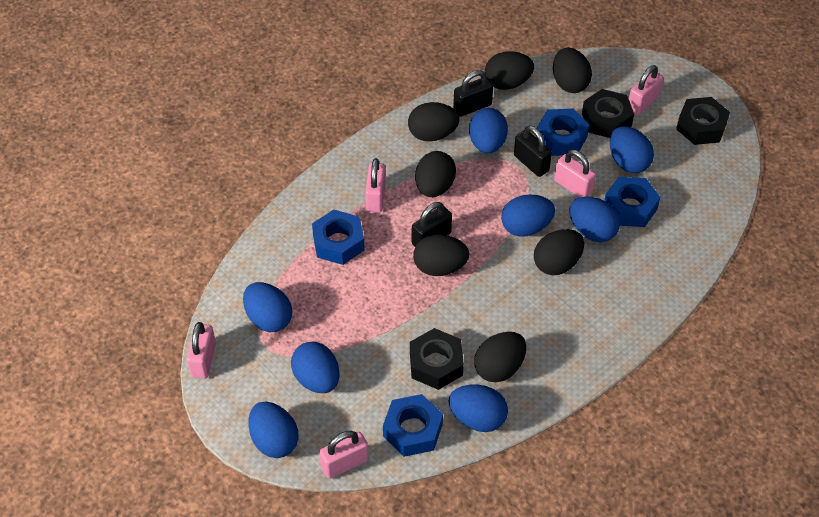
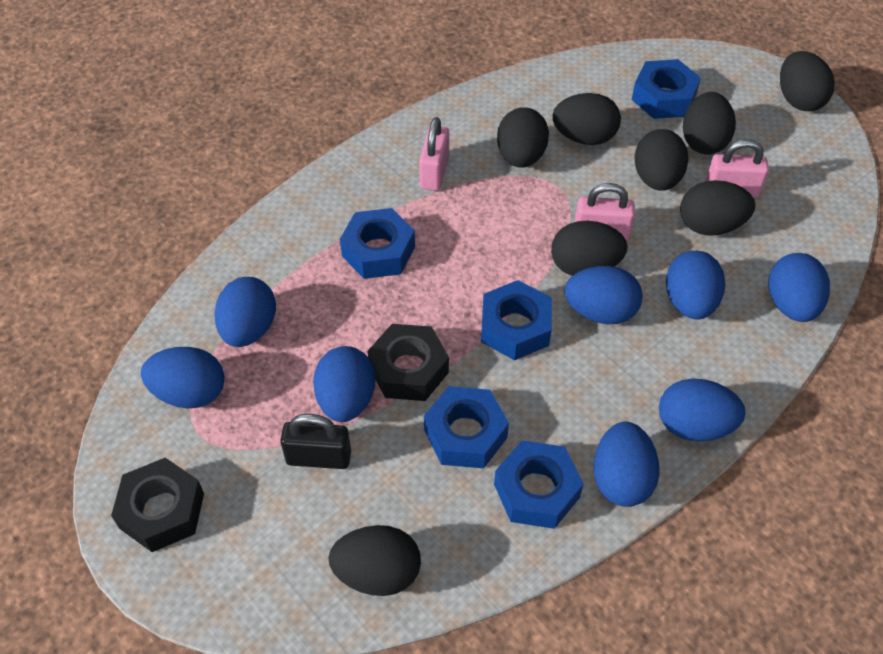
black egg: [408,102,460,142] [413,234,469,276] [415,151,456,197] [474,332,526,382] [485,51,534,90] [534,229,584,275] [553,48,592,93] = 7 -> [328,525,421,596] [497,107,549,168] [551,221,627,276] [552,93,621,145] [634,129,688,191] [680,180,755,236] [683,92,736,155] [780,51,835,111] = 8
black nut: [410,328,464,390] [582,89,634,138] [676,97,730,145] = 3 -> [111,458,204,552] [367,324,449,401] = 2
black padlock: [412,202,452,247] [453,70,493,117] [514,125,552,177] = 3 -> [280,414,351,469] = 1
blue nut: [312,210,365,265] [383,394,443,457] [536,109,589,156] [604,177,661,227] = 4 -> [340,208,415,279] [424,386,509,468] [481,280,552,360] [494,440,584,529] [632,59,701,119] = 5
pink padlock: [187,322,216,379] [319,431,368,479] [365,158,386,212] [554,150,596,198] [629,65,663,115] = 5 -> [419,117,449,191] [575,183,635,241] [706,139,769,198] = 3

